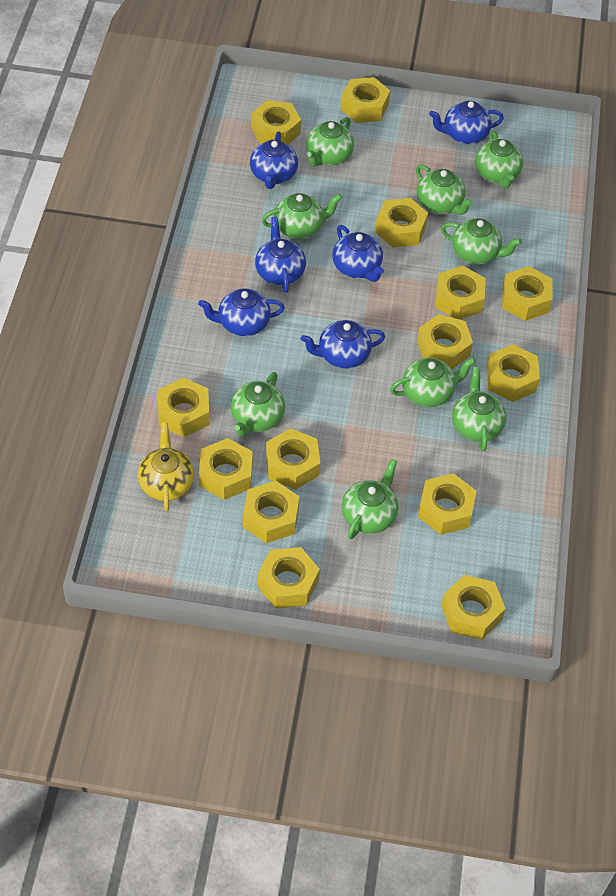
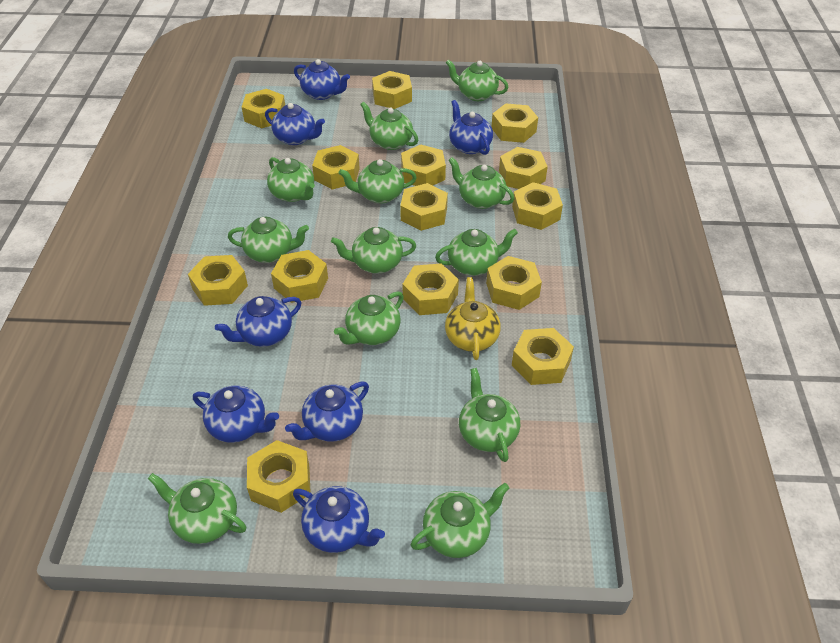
blue teapot: [198,289,285,336] [250,131,298,189] [255,217,306,293] [301,320,385,369] [333,225,384,282] [429,101,504,144] = 6 -> [193,385,279,443] [215,296,302,347] [265,103,325,145] [285,382,369,442] [293,486,385,553] [294,59,350,100] [449,100,493,155] = 7
green teapot: [231,372,285,437] [262,193,342,239] [306,117,354,167] [342,459,398,539] [390,357,476,407] [416,164,473,215] [441,218,522,264] [452,367,506,451] [475,131,523,188] = 9 -> [148,473,246,544] [228,217,309,263] [267,157,315,202] [331,227,416,274] [334,291,404,345] [339,159,417,203] [360,102,418,150] [411,483,509,558] [435,229,518,276] [446,59,509,101] [448,157,514,209] [459,368,520,462] = 12

